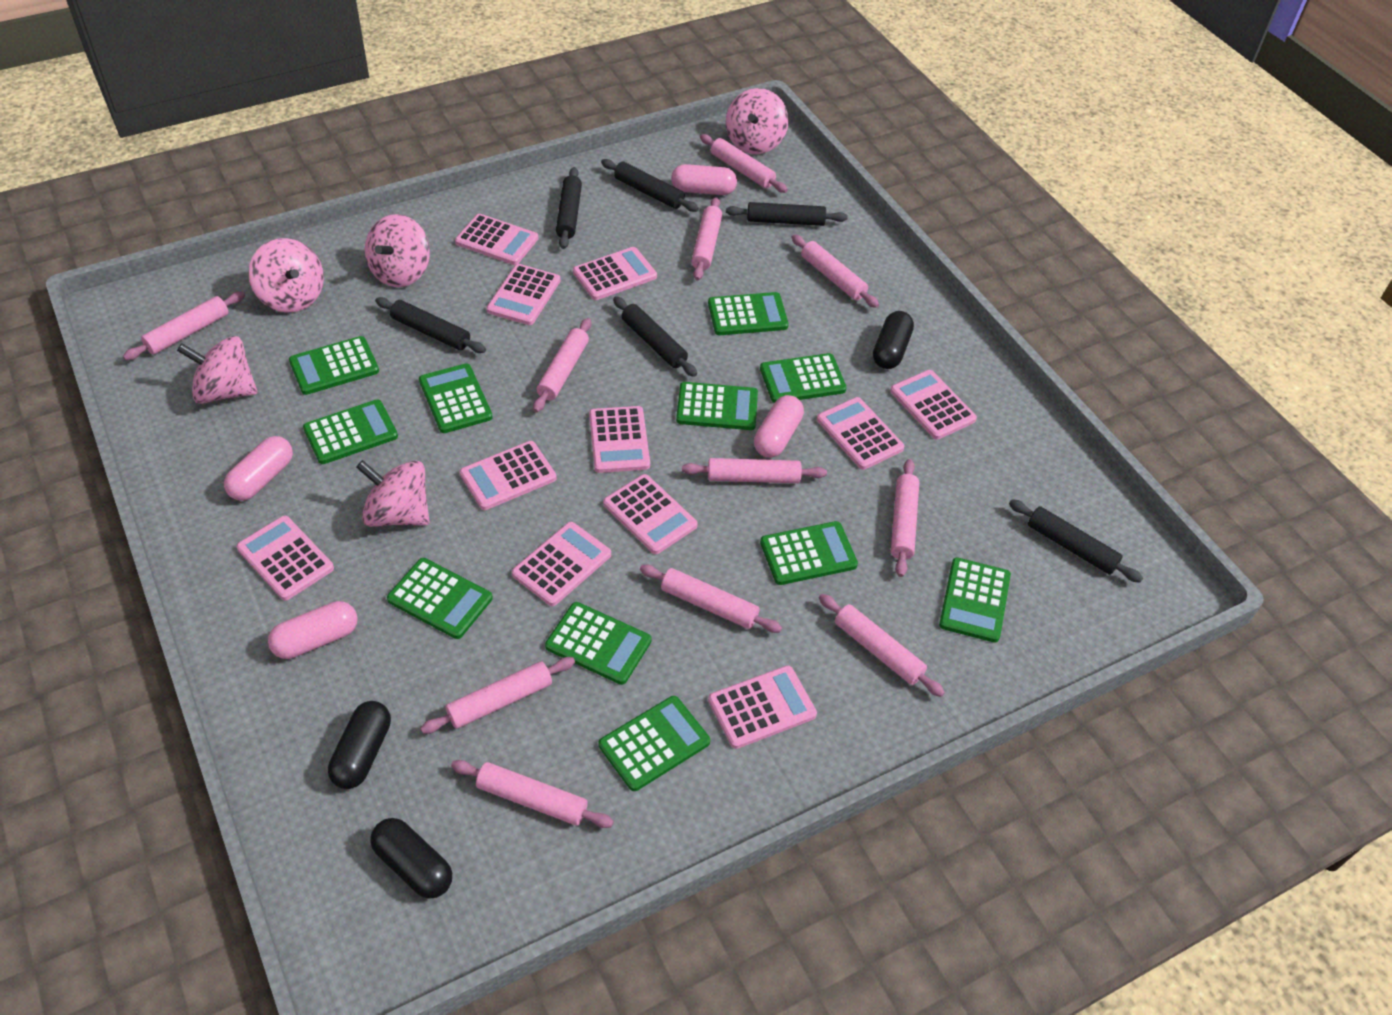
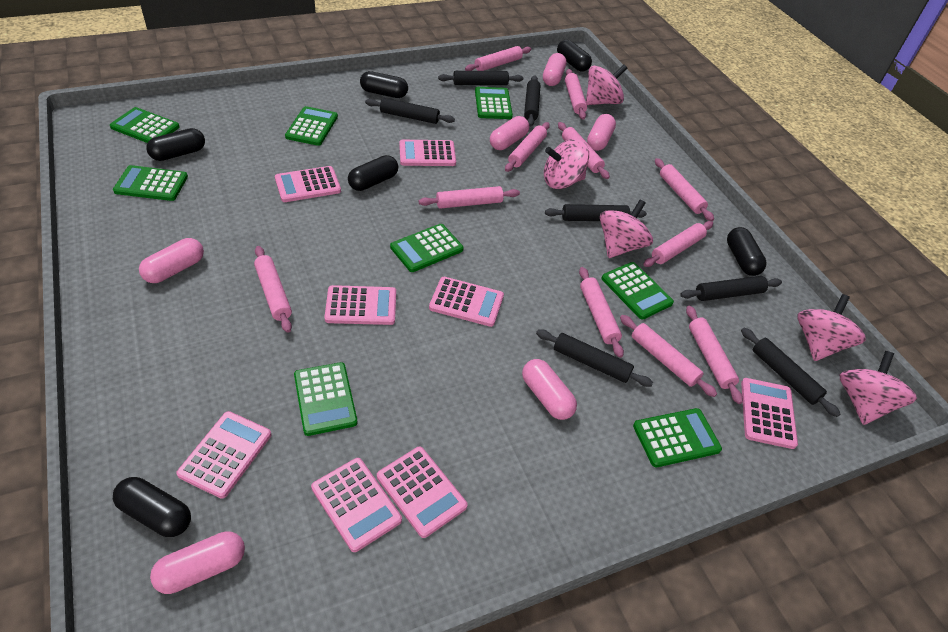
black capsule: [328,701,391,789] [370,818,452,899] [873,311,914,369] = 3 -> [113,477,191,537] [146,128,205,161] [348,155,398,191] [360,71,408,98] [557,40,592,72] [727,227,767,276] = 6
black rolling pin: [375,297,486,353] [556,167,582,249] [601,159,699,212] [613,296,697,377] [726,202,848,226] [1009,499,1143,583] = 6 -> [365,98,455,124] [438,71,523,85] [524,75,541,126] [536,329,653,387] [545,204,647,221] [680,276,782,301] [741,328,840,417] = 7
green calculator: [289,336,379,395] [303,399,398,464] [387,558,493,639] [419,363,493,433] [545,602,652,685] [599,696,710,791] [676,382,758,430] [708,292,789,335] [760,353,847,403] [760,521,858,585] [939,557,1011,643] = 11 -> [110,107,180,143] [113,165,188,201] [285,106,338,146] [294,362,357,436] [390,224,464,272] [475,87,513,119] [602,262,674,320] [633,408,722,467] = 8
pink calculator: [236,516,334,601] [455,214,539,265] [459,441,557,510] [486,264,561,325] [512,522,611,606] [573,247,657,300] [589,406,650,473] [603,474,698,554] [708,665,817,749] [817,397,904,470] [890,370,977,440] = 11 -> [176,411,271,499] [275,166,341,202] [311,458,402,552] [325,285,396,325] [377,447,468,538] [399,140,456,166] [429,277,504,327] [741,378,798,449] = 8
pink capsule: [224,436,293,501] [268,601,358,659] [671,164,737,195] [754,395,804,457] = 4 -> [139,238,204,283] [150,531,245,594] [490,116,529,150] [522,359,577,420] [543,53,566,86] [587,114,616,151] = 6

